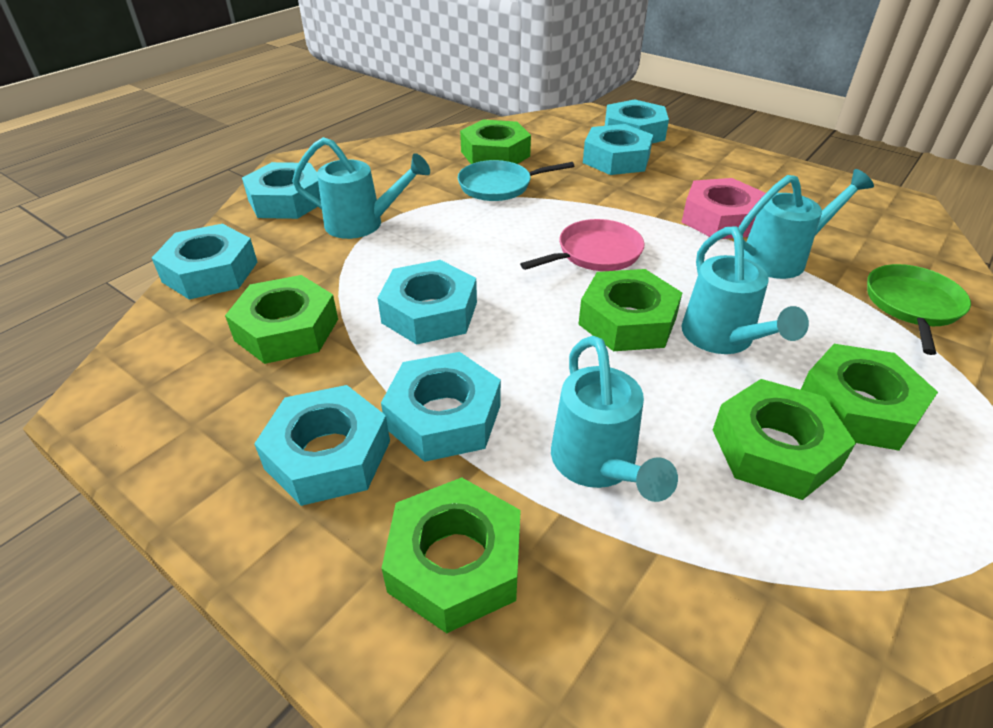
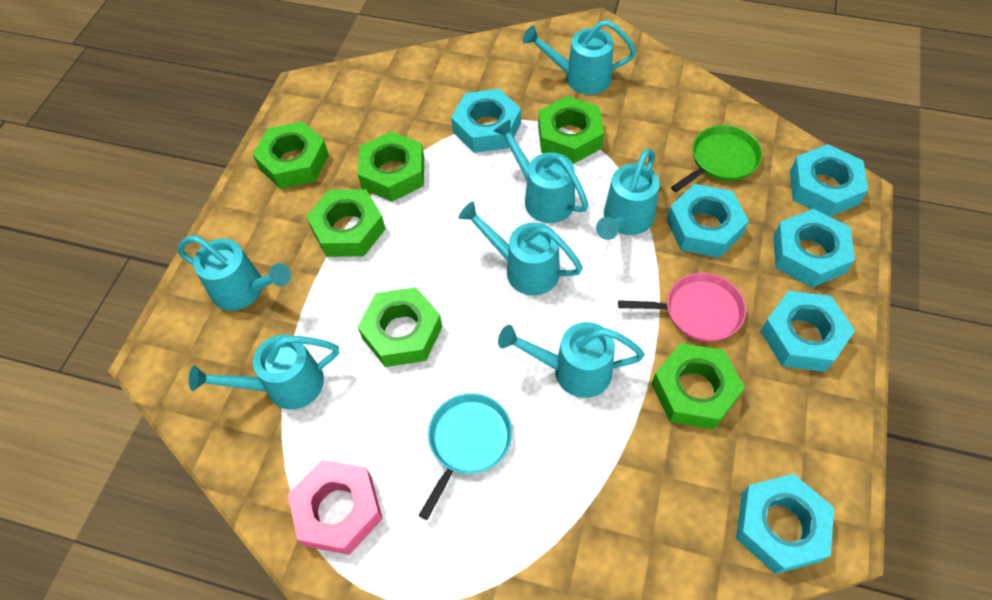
turquoise nut: [152,224,257,300] [242,162,321,219] [254,385,390,506] [378,260,477,345] [381,352,501,462] [583,124,653,175] [605,99,669,143] = 7 -> [451,89,521,153] [667,184,749,258] [736,474,834,574] [760,291,855,372] [773,209,855,287] [790,144,868,217] = 6
turquoise watering can: [292,137,430,239] [551,336,678,502] [682,226,809,354] [738,169,874,279] = 4 -> [178,235,291,311] [189,335,339,409] [458,201,583,295] [493,119,588,223] [498,322,644,398] [523,20,636,95] [596,149,660,240] = 7

